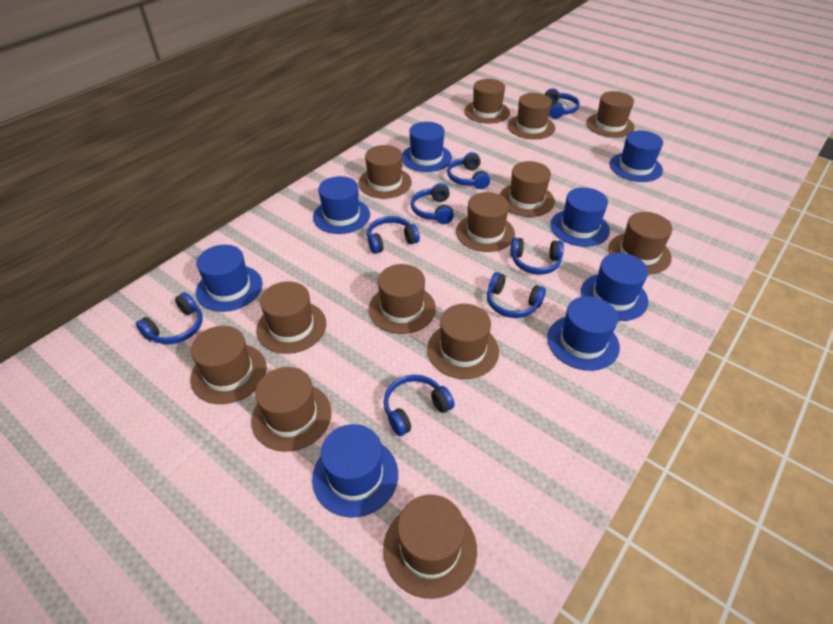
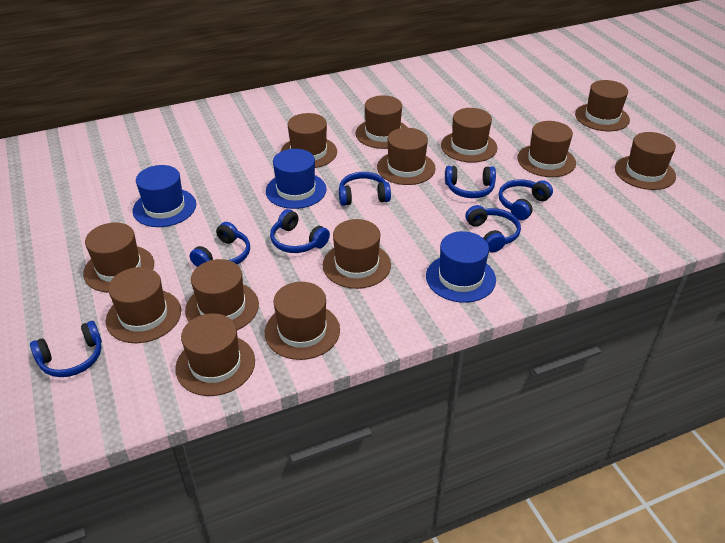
blue hat: [196,245,262,312] [312,424,398,517] [313,176,370,234] [402,122,452,172] [547,296,620,371] [550,187,610,247] [581,253,649,321] [609,130,663,182] = 8 -> [133,165,196,227] [266,149,327,209] [426,231,496,303] = 3
blue headphones: [136,292,203,344] [367,216,420,254] [384,375,455,436] [411,183,454,224] [447,152,490,189] [487,272,546,318] [510,237,564,275] [545,88,580,119] = 8 -> [30,321,102,377] [189,222,250,267] [270,209,330,253] [339,172,391,206] [445,166,496,198] [465,205,521,252] [498,179,553,220] = 7

